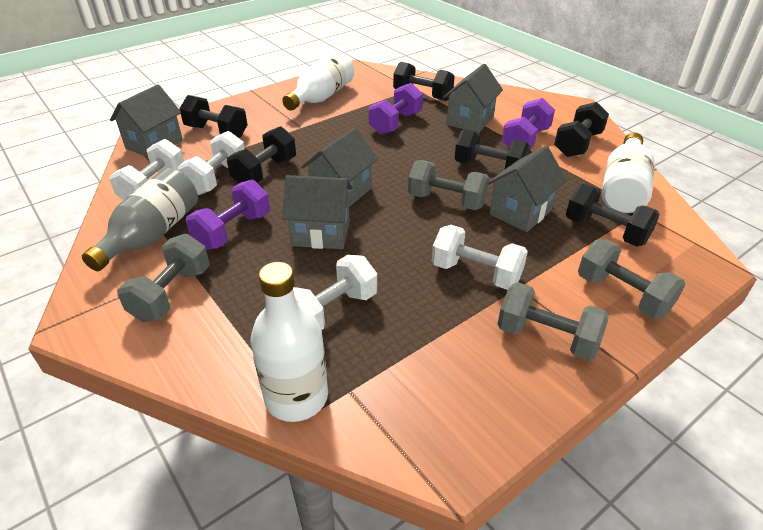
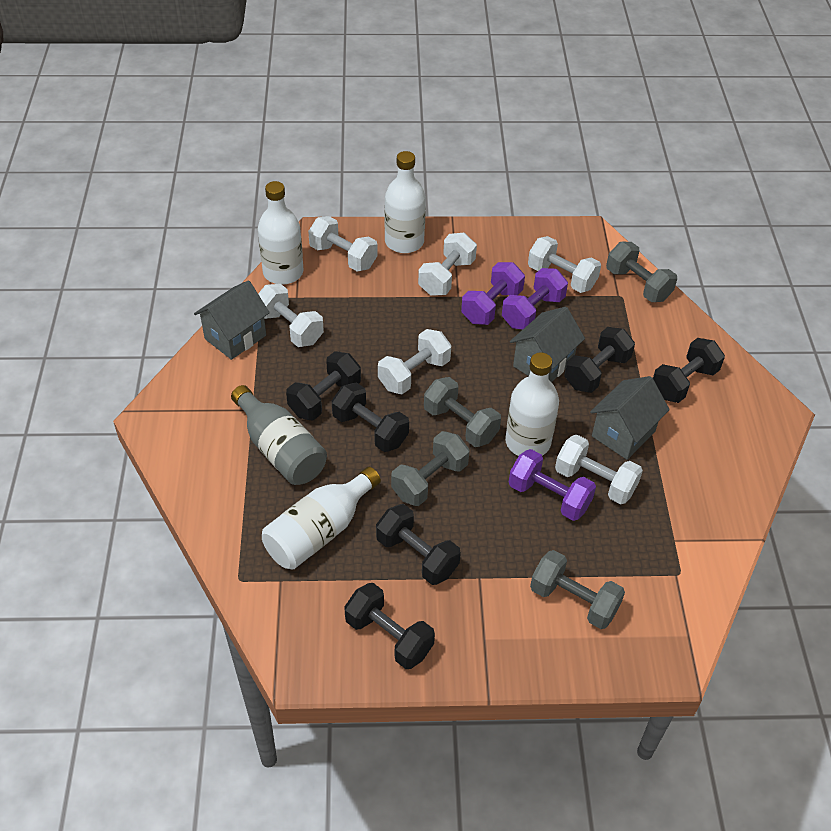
grey house: [110,84,183,157] [282,175,353,249] [301,127,378,207] [443,64,503,133] [487,146,567,232] = 5 -> [194,280,270,360] [510,307,585,382] [590,376,670,460] = 3
white bottle: [250,262,328,422] [282,51,354,111] [602,132,654,213] = 3 -> [258,181,304,285] [262,467,381,570] [384,151,426,253] [505,352,559,456] = 4
white dumbbell: [109,139,184,200] [177,131,245,195] [293,255,377,330] [432,225,528,290] = 4 -> [258,284,324,347] [308,216,378,272] [378,329,451,394] [418,233,477,296] [528,236,601,293] [555,435,643,504] = 6

